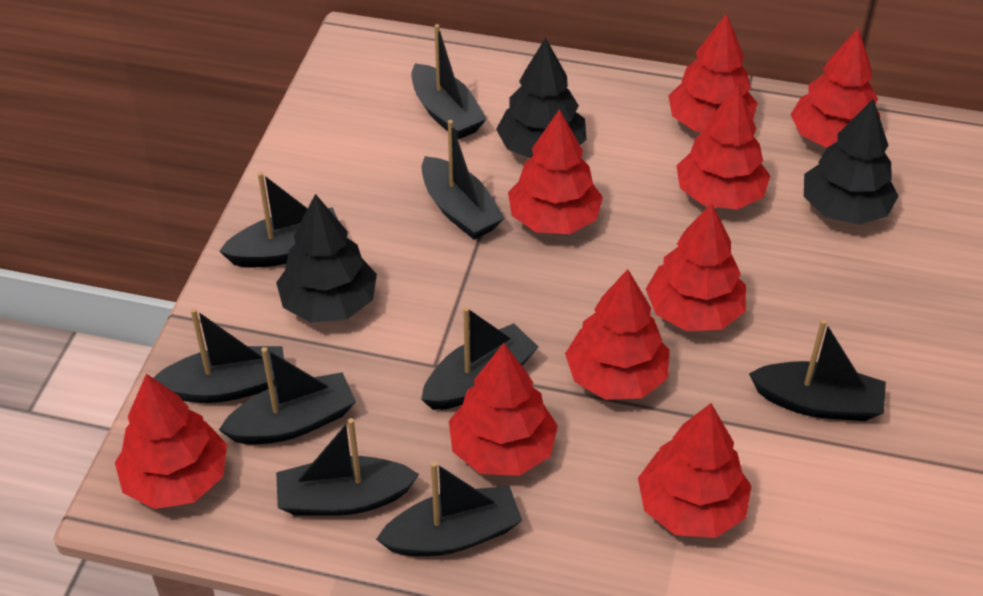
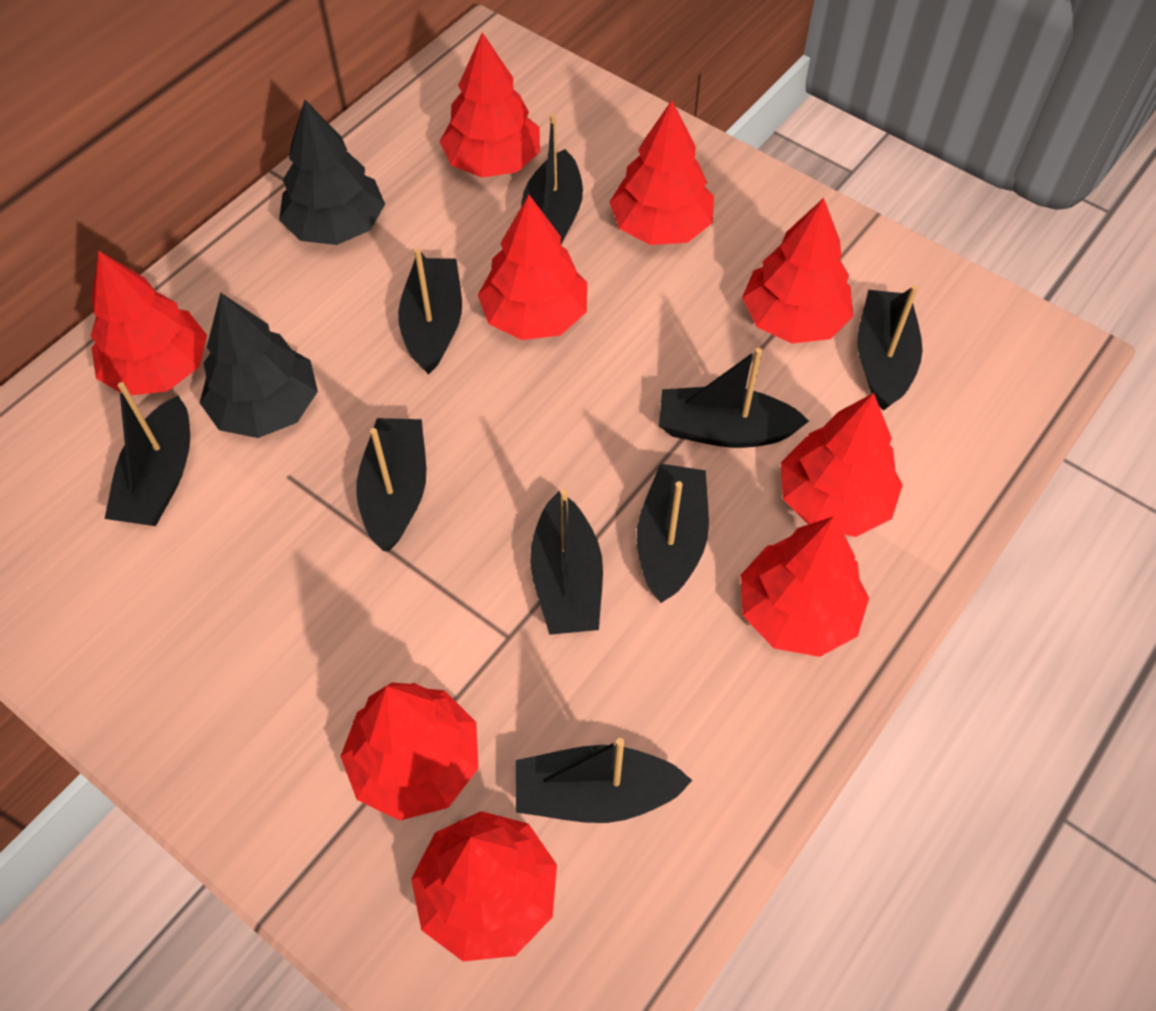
black tree: [276,194,377,323] [496,38,587,158] [804,99,899,225] = 3 -> [200,292,318,438] [279,100,385,245] = 2

